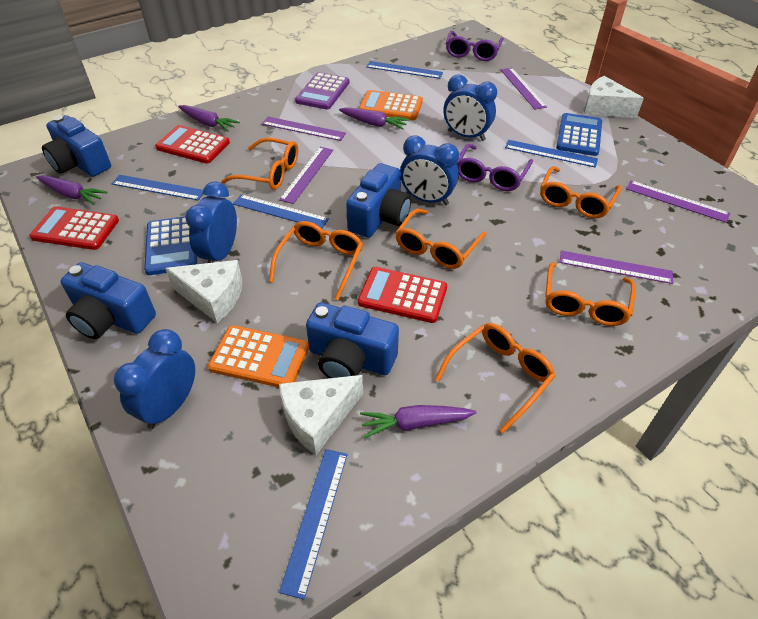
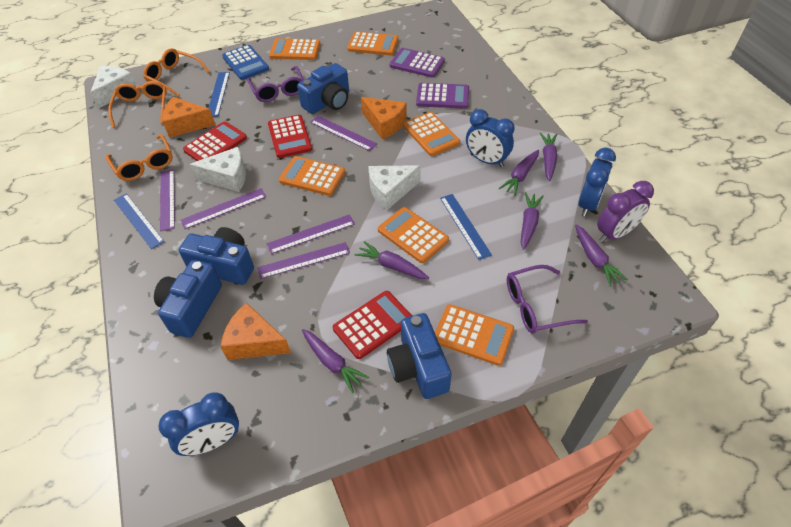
blue calculator: [144,216,197,275] [556,113,602,156] = 2 -> [222,45,269,80] = 1
blue clock: [114,329,195,429] [185,182,237,263] [400,135,459,205] [444,74,497,141] = 4 -> [159,392,239,456] [466,109,514,167] [578,148,616,217] = 3
blue ruler: [111,175,203,200] [233,194,329,229] [279,449,348,599] [366,61,443,79] [505,140,598,168] = 5 -> [114,194,165,249] [208,72,230,117] [440,194,492,260] = 3
orange calculator: [208,325,309,388] [359,90,423,120] = 2 -> [269,38,320,60] [279,156,345,196] [347,32,398,55] [378,207,449,263] [403,112,460,156] [435,304,514,366] = 6
orange cheese: none = 0 -> [162,97,215,138] [221,303,291,360] [361,97,407,139] = 3
orange glasses: [221,138,298,190] [269,221,363,300] [395,208,487,269] [435,323,556,433] [540,166,622,218] [545,262,636,326] = 6 -> [106,134,173,181] [108,81,167,128] [143,48,210,97] = 3
purple calculator: [295,72,349,110] = 1 -> [390,48,445,78] [416,83,469,109] = 2
purple carrot: [36,175,108,205] [178,105,240,132] [339,107,409,130] [360,405,476,438] = 4 -> [302,329,369,393] [355,241,429,279] [499,150,539,196] [521,192,544,250] [540,133,557,181] [575,225,628,287] = 6
purple clock: none = 0 -> [597,181,654,242] = 1

